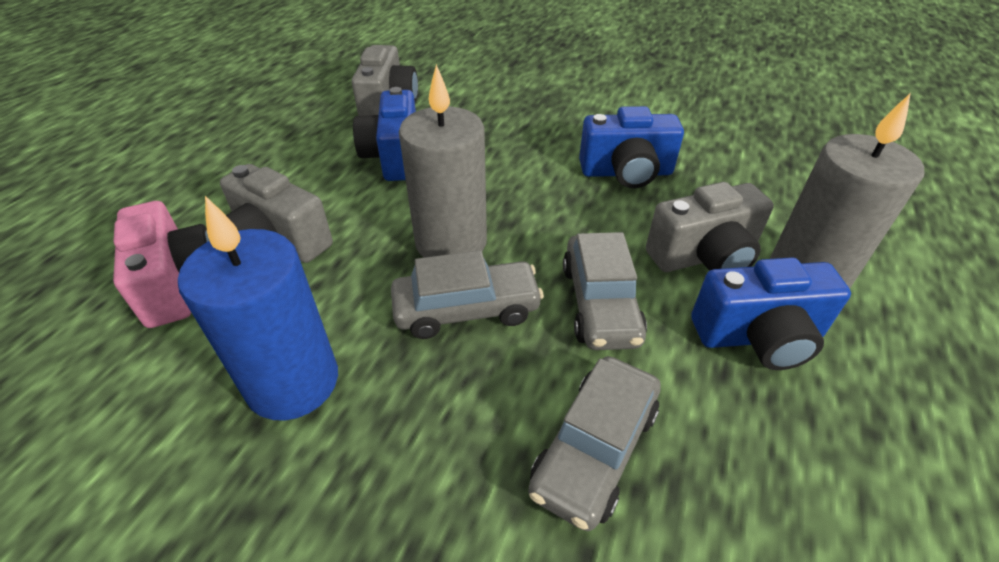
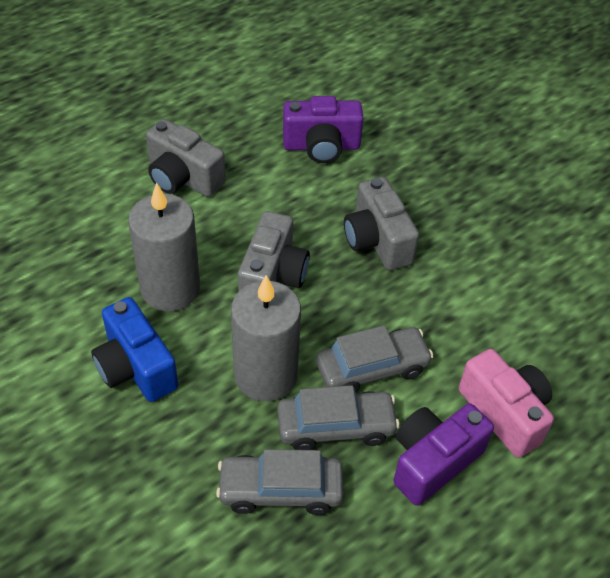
blue camera: [353,87,416,181] [579,106,684,188] [691,257,851,370] = 3 -> [91,297,178,402] = 1
blue candle: [178,196,338,421] = 1 -> none = 0
purple camera: none = 0 -> [283,96,364,163] [394,403,494,506] = 2

